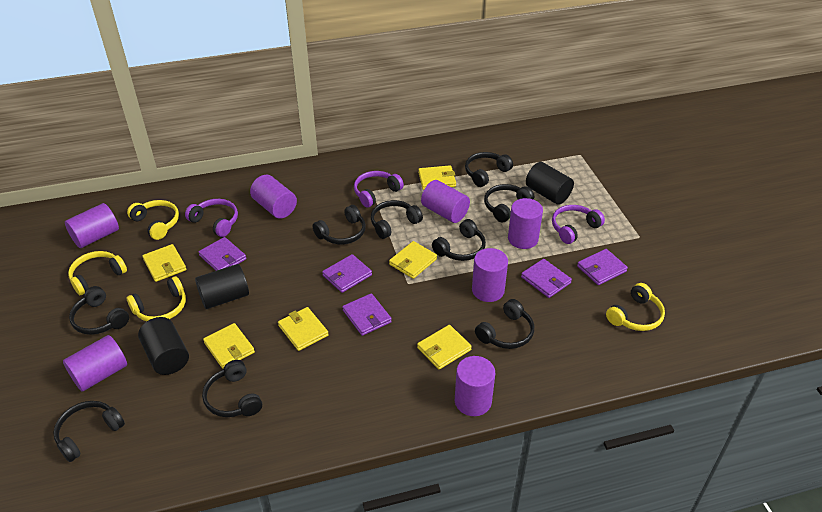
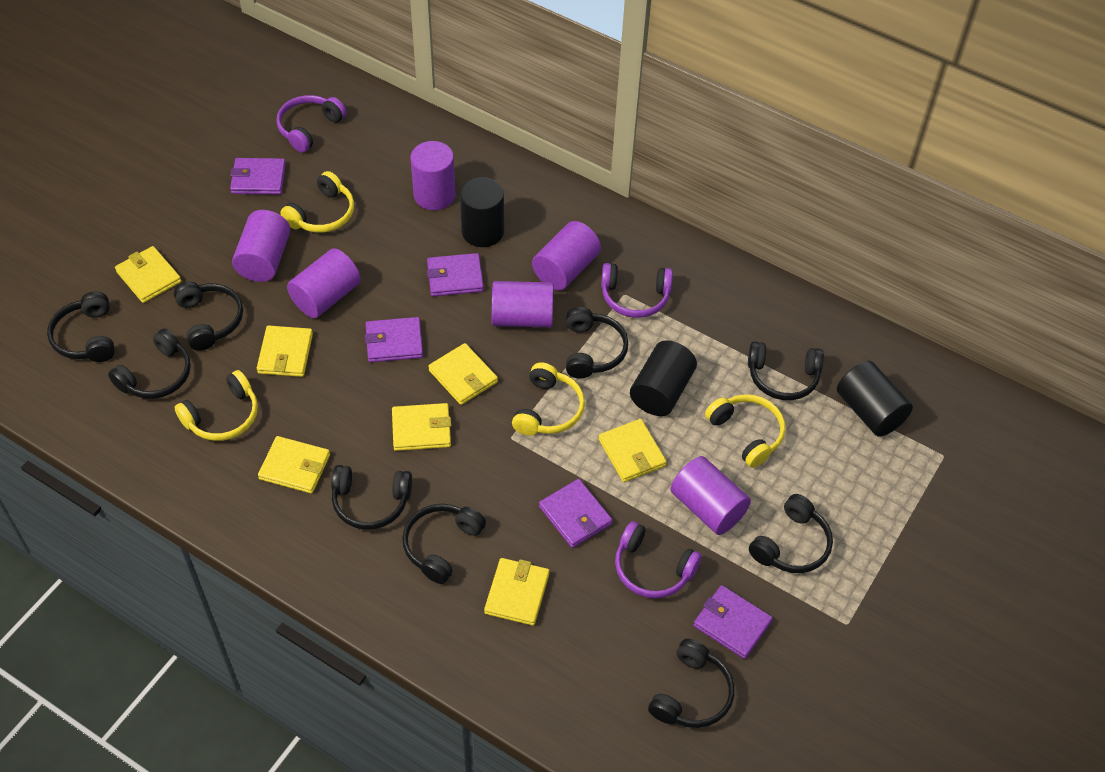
purple cylinder: [63,335,127,392] [65,203,119,248] [250,175,297,219] [421,180,470,223] [455,356,495,416] [472,248,508,302] [508,198,543,249] = 7 -> [232,210,290,282] [287,248,361,318] [411,141,455,210] [492,281,553,327] [532,221,601,290] [670,456,751,535] = 6
yellow wallet: [142,244,186,282] [203,323,255,369] [278,307,329,351] [389,241,437,279] [417,325,472,369] [418,165,456,190] = 6 -> [115,246,181,303] [257,325,313,377] [258,436,330,494] [392,403,451,451] [428,343,498,405] [484,558,550,626] [599,419,667,482] = 7

